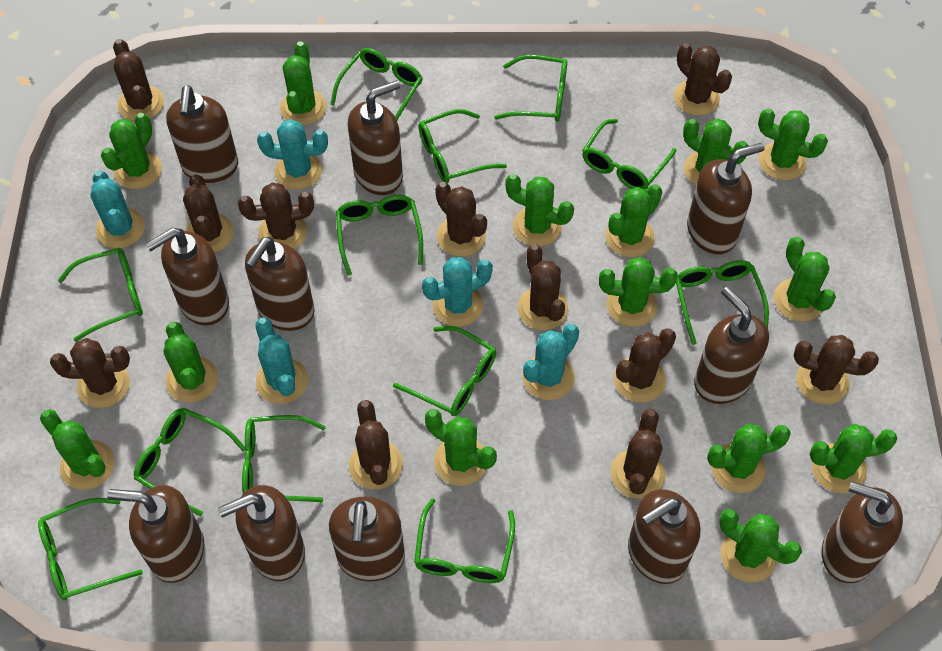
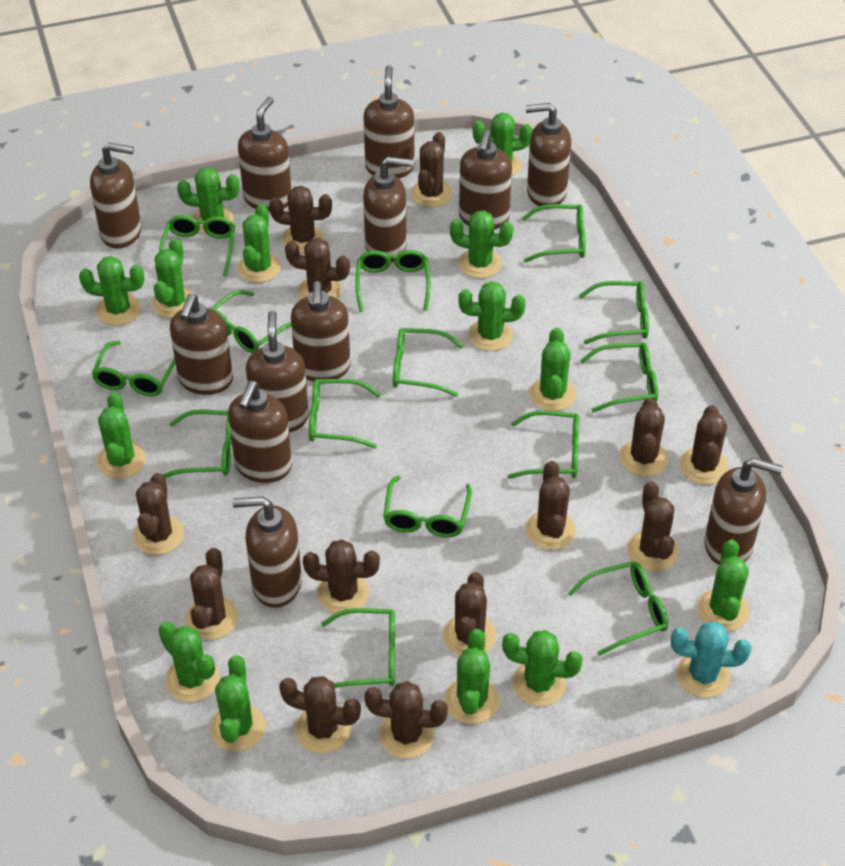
brown cactus: [50,338,130,408] [113,39,164,121] [183,174,234,253] [238,183,314,249] [349,400,403,490] [435,182,487,257] [518,244,568,330] [611,409,665,499] [614,328,676,402] [674,43,732,116] [794,335,879,404] = 11 -> [133,473,184,555] [185,548,239,640] [269,186,332,253] [279,676,361,753] [285,238,350,299] [303,539,380,614] [365,681,448,759] [411,132,452,207] [443,572,496,656] [526,461,576,550] [620,397,668,476] [627,481,678,571] [680,405,729,484] = 13
brown soap dispenser: [107,485,204,583] [145,228,229,325] [166,86,238,183] [218,485,305,581] [245,237,315,331] [329,497,405,581] [348,80,403,195] [628,489,700,584] [687,143,765,254] [694,287,769,404] [822,481,903,583] = 11 -> [90,143,142,248] [170,294,233,395] [228,381,292,483] [233,496,302,608] [238,97,291,211] [246,311,309,433] [291,281,351,381] [363,65,414,178] [363,157,413,262] [459,130,512,229] [526,103,571,206] [704,458,783,565] = 12
green glasses: [38,498,143,600] [58,248,143,342] [134,408,245,517] [242,415,326,502] [330,48,423,120] [336,195,423,276] [393,326,496,416] [414,498,515,583] [418,109,507,183] [494,55,567,122] [582,119,676,190] [676,260,769,345] = 12 -> [91,341,176,397] [159,215,235,277] [162,410,232,478] [211,290,291,353] [309,379,381,449] [321,608,395,688] [355,250,431,312] [383,476,472,538] [393,328,463,397] [507,411,579,479] [522,204,586,263] [568,561,668,656] [578,281,649,344] [580,342,658,413] = 14
turquoise cactus: [91,171,145,248] [256,318,308,404] [257,119,328,190] [422,257,493,327] [522,324,579,400] = 5 -> [671,621,752,698] = 1

